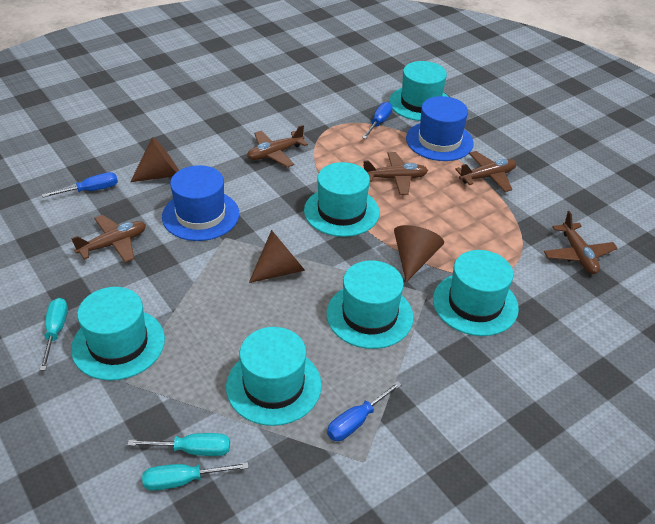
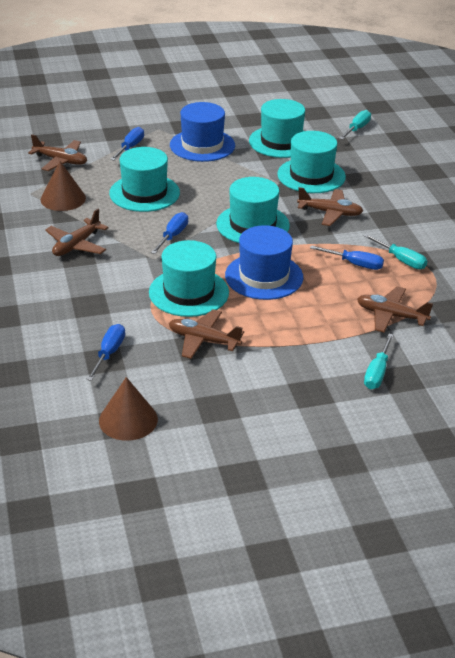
blue screwdriver: [42,172,118,198] [327,381,402,441] [362,102,393,139] = 3 -> [86,324,125,381] [110,127,144,160] [151,212,188,254] [310,245,384,270] = 4
brown cone: [130,137,179,182] [249,230,305,283] [394,225,444,282] = 3 -> [41,161,86,211] [99,377,158,441] = 2
turquoise hat: [71,287,165,381] [226,327,322,426] [304,162,380,237] [326,260,414,349] [389,61,448,121] [433,250,519,336] = 6 -> [109,147,180,212] [149,240,229,317] [216,177,290,243] [249,99,305,158] [277,131,346,193] = 5

